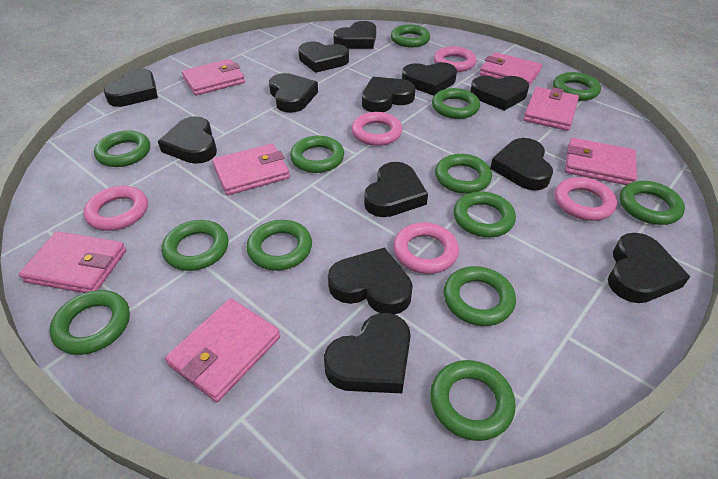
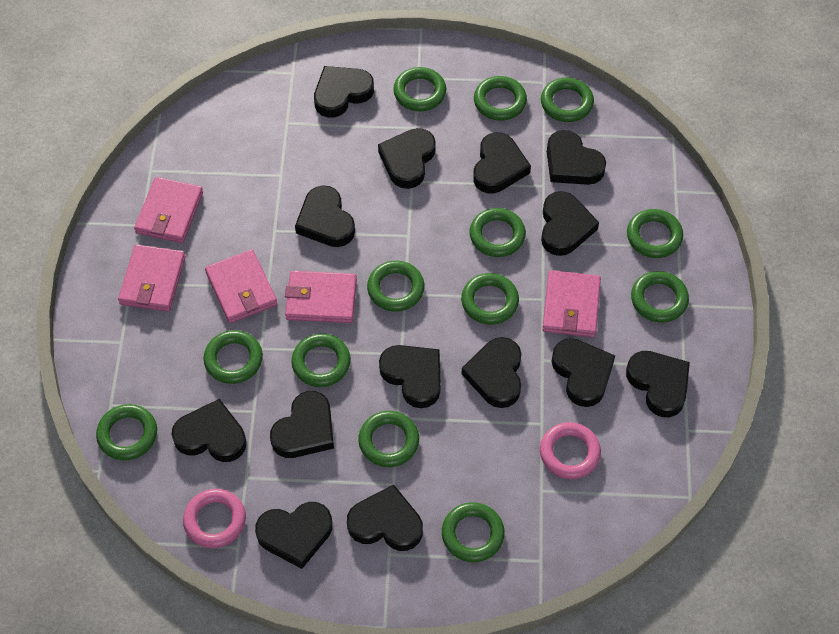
black heart: [104,68,158,107] [158,116,217,164] [269,73,318,113] [298,42,349,73] [324,313,411,393] [328,247,413,314] [333,21,376,49] [362,77,415,112] [364,162,428,217] [402,62,457,96] [470,76,529,111] [490,138,553,190] [608,233,690,303] = 13 -> [172,399,246,462] [255,502,332,569] [270,391,334,458] [295,185,355,247] [314,66,374,118] [347,484,423,551] [378,128,436,189] [379,345,441,408] [462,337,521,408] [473,132,531,193] [541,191,599,256] [547,130,606,185] [552,338,615,407] [626,351,690,417] = 14
pink ring: [83,186,148,231] [351,112,402,146] [393,223,459,274] [434,47,476,72] [555,177,617,221] = 5 -> [183,489,246,548] [540,422,601,479] = 2
pink wallet: [19,231,126,293] [165,299,280,402] [182,59,245,96] [212,144,290,195] [479,52,542,86] [524,87,579,131] [565,138,637,185] = 7 -> [118,244,185,312] [134,177,203,243] [205,250,277,323] [285,271,357,323] [542,270,601,337] = 5

